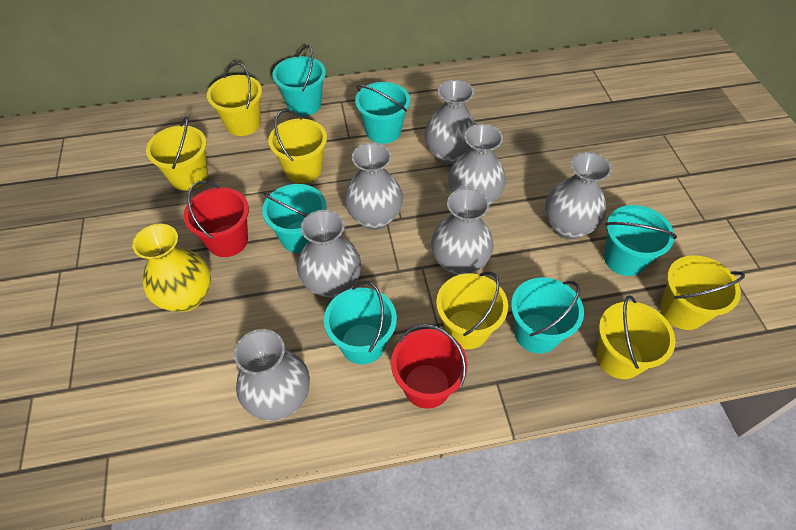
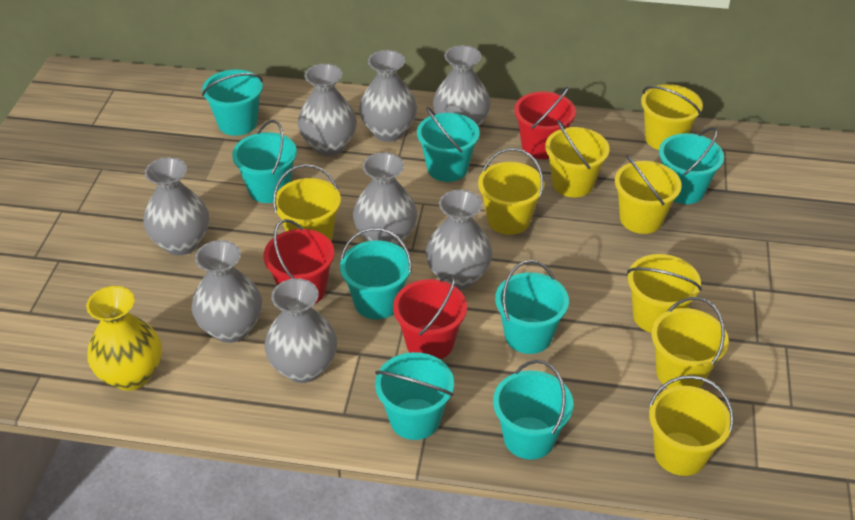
grey vase: [234,329,310,421] [297,210,361,298] [344,143,403,230] [425,80,477,165] [431,188,494,276] [448,124,506,205] [545,152,612,239] = 7 -> [143,157,209,255] [191,240,262,343] [264,278,337,383] [298,64,357,156] [353,153,417,246] [359,50,417,142] [426,190,493,290] [433,45,491,127] = 8
red bucket: [183,181,249,257] [391,324,468,409] = 2 -> [263,219,334,304] [393,274,467,359] [514,86,576,159] = 3
turquoise bucket: [262,184,327,253] [273,45,326,116] [324,281,397,364] [355,82,410,144] [511,277,584,354] [604,205,677,276] = 6 -> [202,69,263,136] [232,120,297,203] [340,228,412,319] [375,352,454,440] [417,107,480,182] [493,360,573,460] [495,260,569,354] [659,127,724,204] = 8
yellow bucket: [146,116,208,191] [207,62,262,136] [268,109,327,183] [436,271,508,349] [596,295,675,379] [660,255,745,330] = 6 -> [273,164,341,241] [478,148,544,235] [545,120,610,197] [615,155,682,234] [627,254,702,333] [641,84,703,150] [649,375,734,476] [651,297,729,388] = 8

